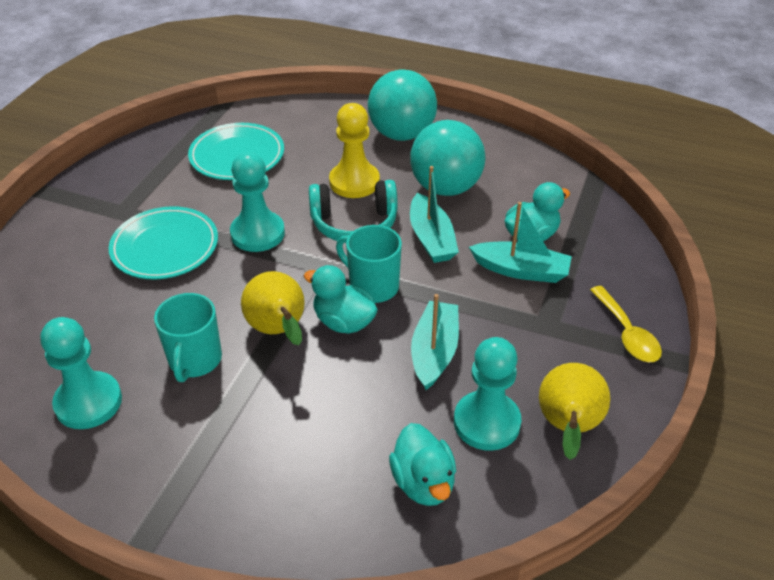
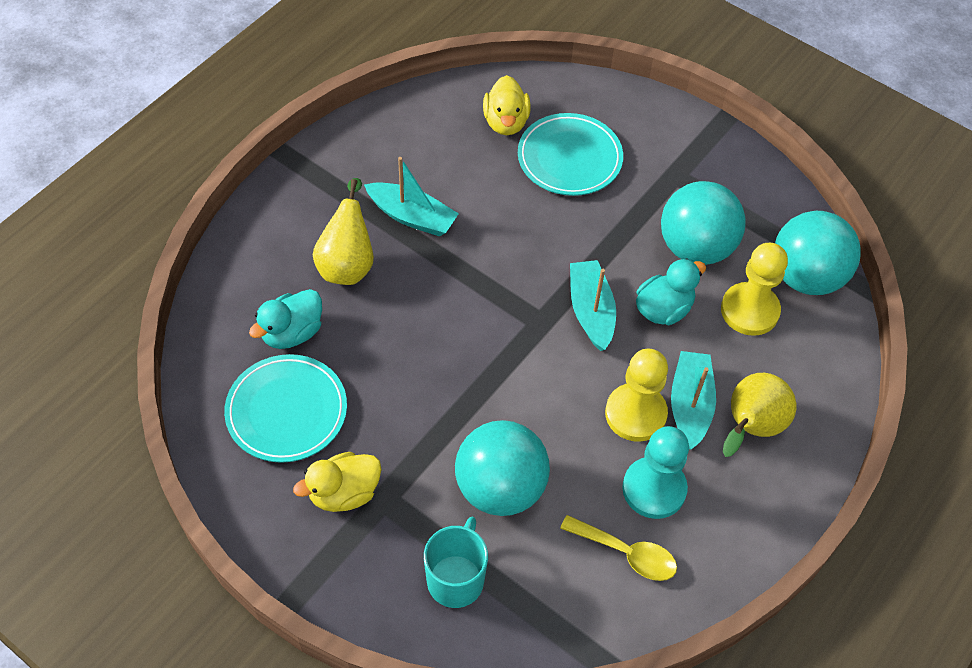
turquoise ball: [368,69,437,141] [410,120,485,196] = 2 -> [455,420,550,516] [661,181,746,265] [775,211,860,295] = 3
turquoise duck: [304,265,378,334] [389,423,456,506] [505,182,570,241] = 3 -> [249,289,322,349] [636,258,706,325] = 2
turquoise headphones: [309,180,398,243] = 1 -> none = 0
turquoise mug: [154,293,222,382] [336,225,402,303] = 2 -> [424,517,488,608] = 1
turquoise pawn: [40,317,122,429] [230,152,285,252] [454,337,521,451] = 3 -> [622,426,689,519] = 1
yellow duck: none = 0 -> [293,452,381,512] [483,75,531,135] = 2
yellow pawn: [329,103,380,198] = 1 -> [605,349,668,442] [721,243,788,336] = 2

